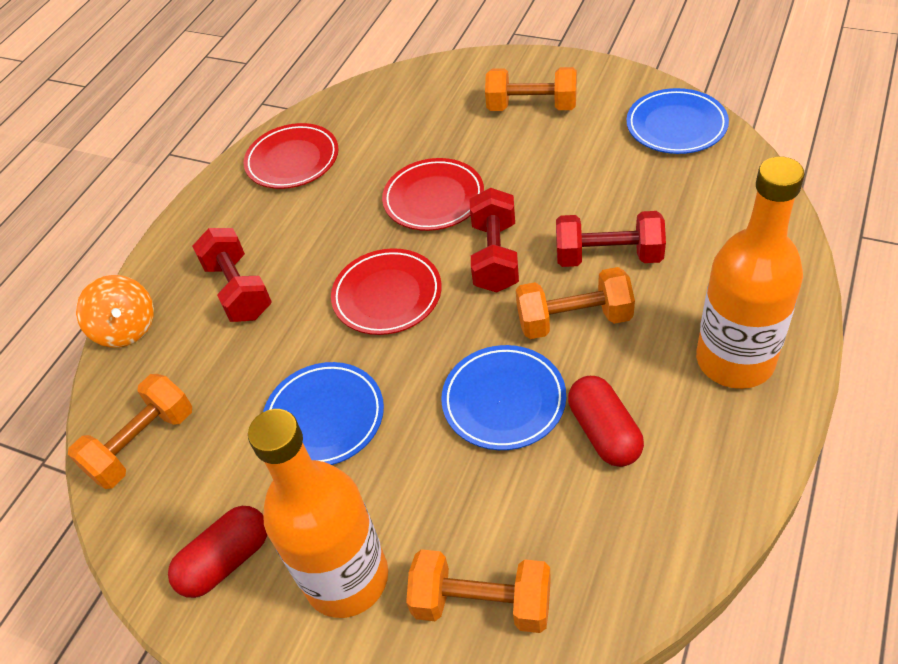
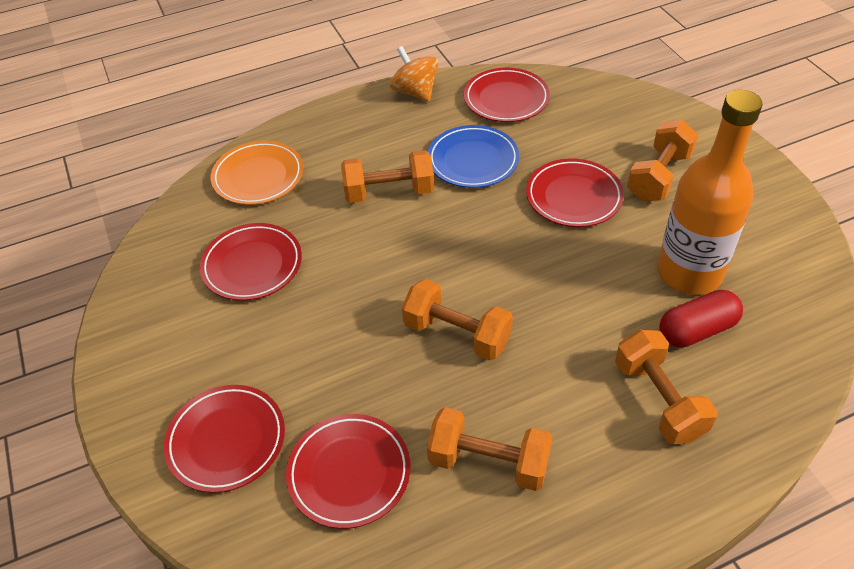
blue plate: [263,362,384,465] [441,345,566,450] [626,88,729,154] = 3 -> [428,125,519,188] = 1
orange bottle: [248,409,388,618] [696,156,805,389] = 2 -> [657,90,762,295] = 1
orange dumbbell: [68,374,192,489] [406,549,551,633] [485,67,577,111] [516,267,635,339] = 4 -> [341,150,434,203] [402,279,513,361] [427,407,552,491] [615,330,717,444] [627,120,698,201] = 5
orange plate: none = 0 -> [211,141,303,205] = 1
red capsule: [168,506,267,598] [568,376,644,467] = 2 -> [659,290,743,348] = 1
red dumbbell: [192,228,272,322] [470,188,519,292] [556,211,666,267] = 3 -> none = 0
red plate: [244,123,339,189] [331,248,442,335] [382,158,484,231] = 3 -> [164,385,285,493] [200,223,302,301] [286,414,411,529] [464,68,550,122] [526,158,624,227] = 5

